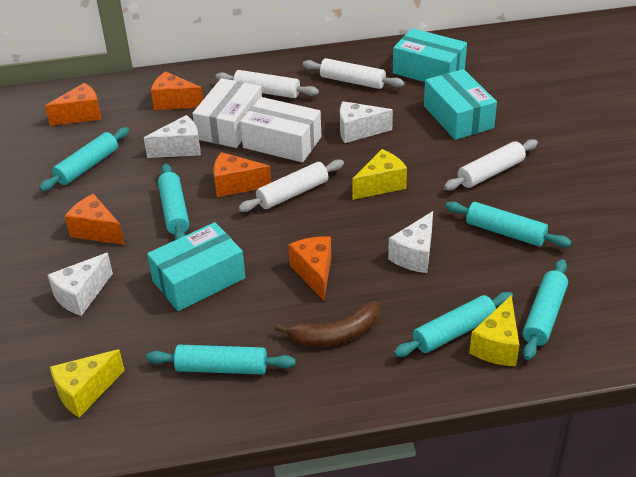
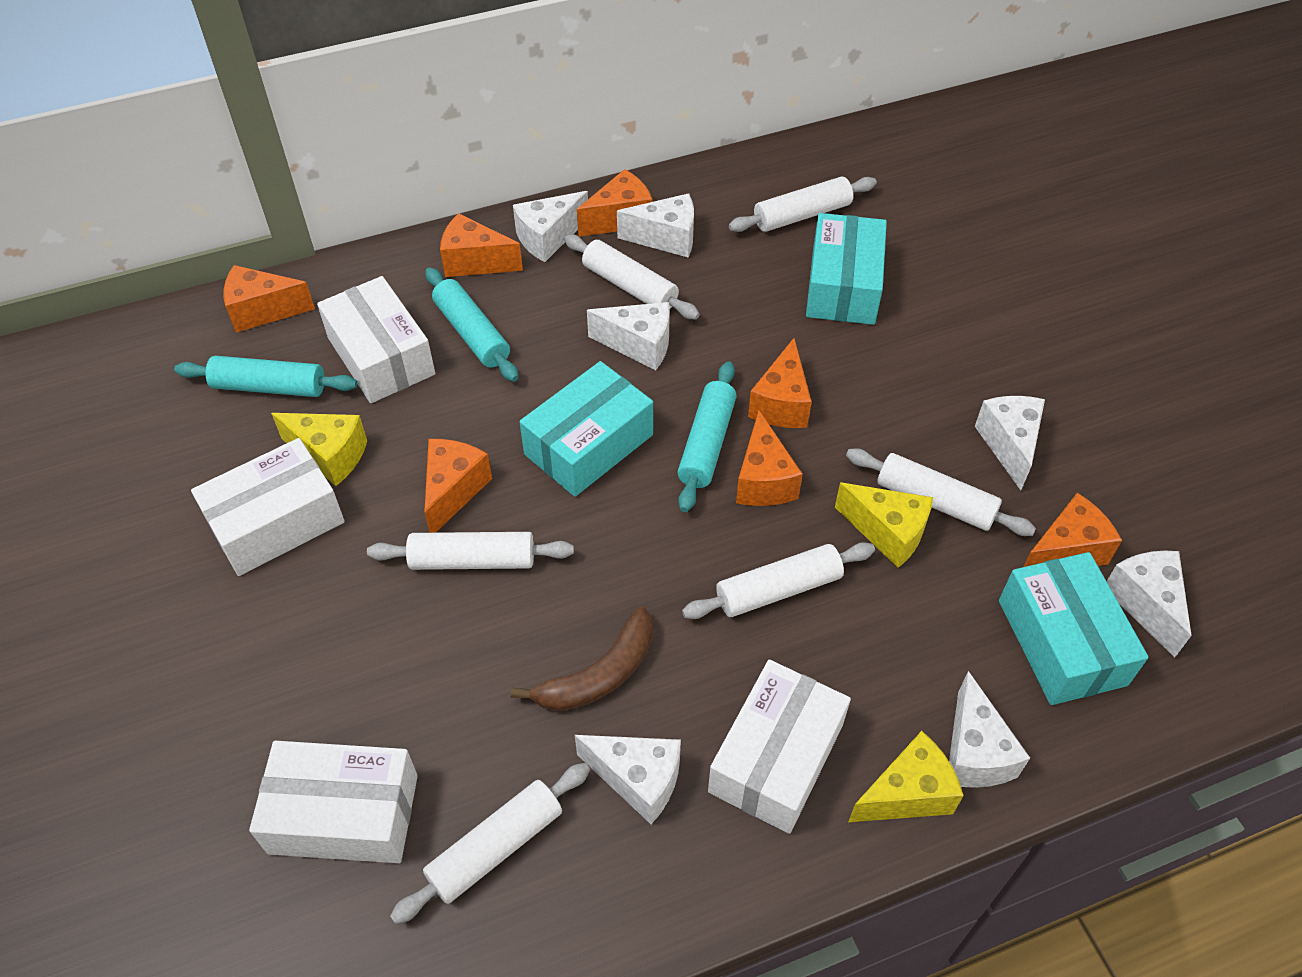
orange cheese: [45,83,101,126] [65,194,125,245] [151,71,203,110] [213,152,271,197] [288,237,331,301] = 5 -> [224,265,315,333] [424,439,492,533] [440,213,523,277] [577,169,653,237] [736,411,803,506] [748,338,812,428] [1023,493,1122,567] = 7
turquoise rolling pin: [39,127,129,191] [146,345,296,374] [158,163,189,240] [394,292,513,357] [445,201,571,247] [522,259,568,360] = 6 -> [174,356,357,397] [425,267,519,382] [677,361,737,512] = 3
white box: [193,78,262,148] [240,97,321,162] = 2 -> [191,438,345,576] [249,741,418,863] [317,276,435,403] [708,660,851,834] = 4
white cheese: [48,253,113,316] [144,115,201,158] [340,101,393,143] [388,211,433,273] = 4 -> [513,191,588,262] [575,735,681,824] [587,302,670,370] [617,193,694,257] [949,671,1030,788] [975,396,1045,490] [1107,551,1192,658] = 7
white rolling pin: [215,70,319,98] [238,160,344,212] [303,58,404,89] [444,139,538,190] = 4 -> [367,532,574,570] [390,763,590,924] [564,234,700,319] [682,542,875,619] [729,177,877,232] [846,448,1036,536] = 6

